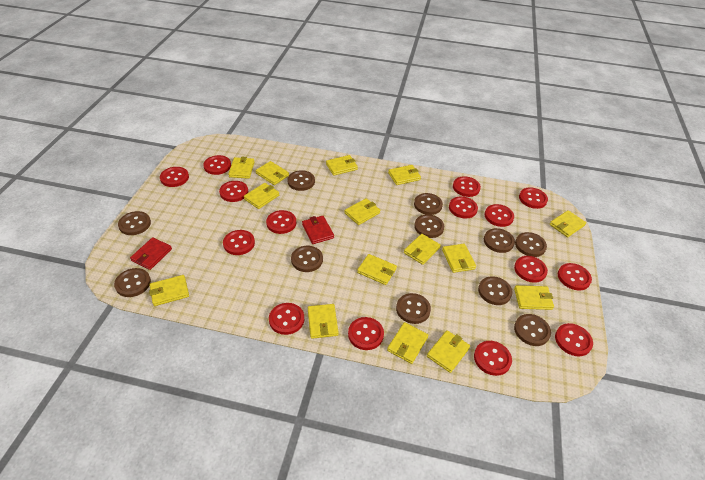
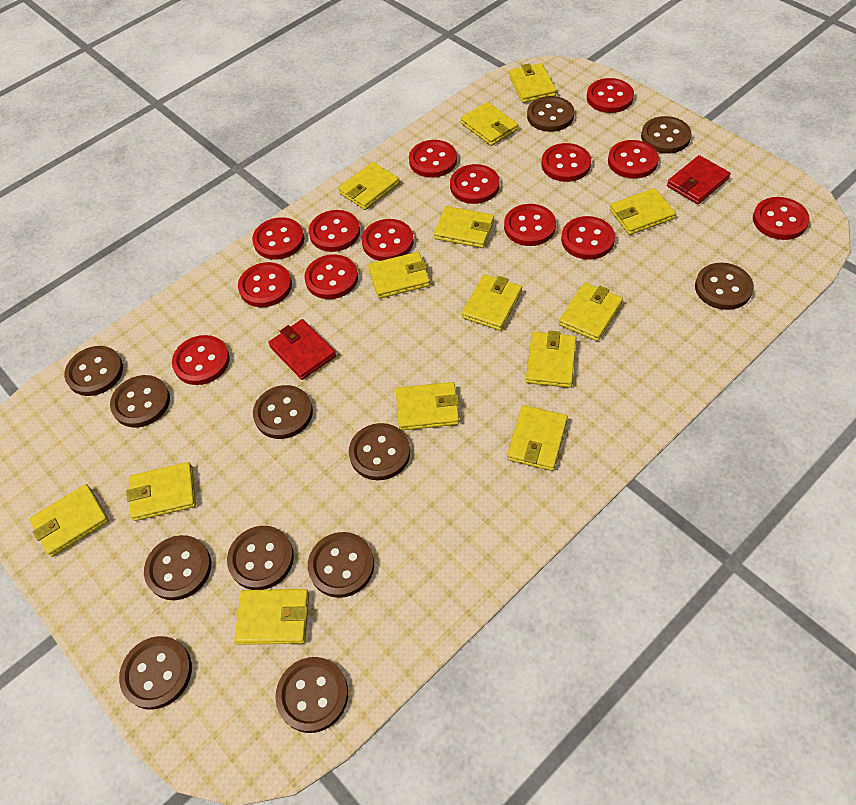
brown button: [114,268,151,297] [118,211,151,235] [287,170,315,191] [291,246,323,272] [396,293,431,324] [414,193,443,215] [414,214,444,238] [478,276,513,305] [484,228,515,253] [514,314,551,346] [515,232,547,257] = 11 -> [64,346,123,396] [110,375,170,428] [119,636,192,710] [144,535,211,600] [227,526,294,590] [253,385,313,439] [275,657,348,733] [308,532,374,598] [349,423,410,480] [527,96,574,132] [641,116,692,154] [695,263,754,310] = 12
red button: [160,167,189,187] [203,155,231,175] [219,181,248,202] [223,230,255,255] [266,210,296,234] [269,303,304,335] [348,317,384,350] [449,196,478,219] [453,176,481,197] [474,341,512,376] [485,204,514,227] [514,256,548,283] [519,187,548,209] [555,323,593,356] [558,263,592,290] = 15 -> [172,335,230,385] [238,262,292,307] [252,217,304,260] [304,254,358,299] [309,210,360,252] [362,219,414,261] [409,140,457,178] [450,164,500,204] [504,204,556,246] [541,143,591,182] [561,216,615,260] [587,78,634,113] [608,140,659,179] [753,197,810,240] = 14
yellow wallet: [149,275,189,306] [228,157,255,179] [244,183,280,209] [255,161,289,185] [308,304,339,339] [326,155,358,176] [344,198,381,225] [357,254,397,285] [387,322,428,364] [388,165,421,185] [404,234,441,265] [427,330,470,373] [442,244,476,273] [514,285,554,310] [550,210,586,237] = 15 -> [29,484,109,557] [126,462,196,521] [234,589,309,645] [339,162,400,210] [368,252,430,299] [396,382,459,431] [434,206,494,248] [461,102,518,146] [462,274,522,331] [507,405,568,471] [509,63,557,103] [526,330,576,388] [559,283,623,341] [610,188,676,235] = 14

